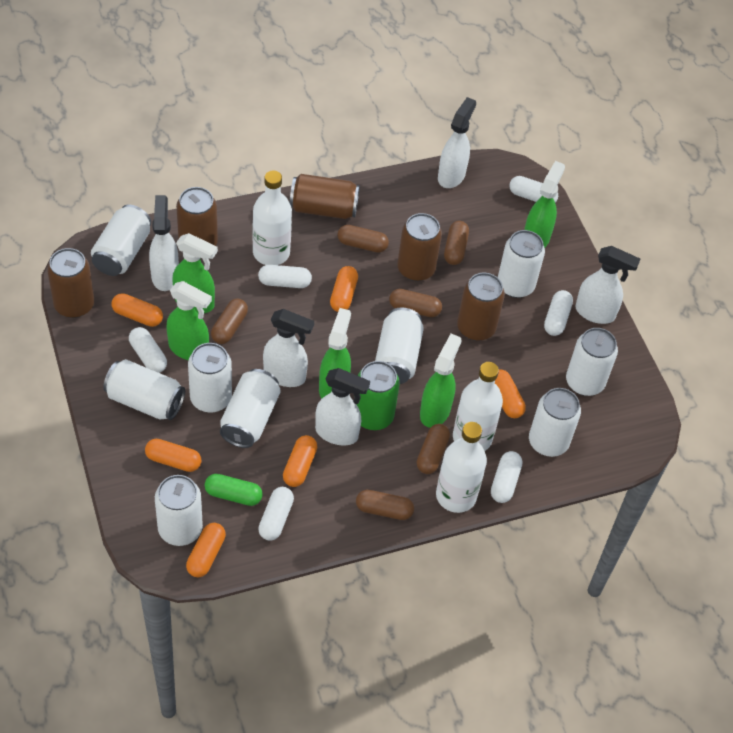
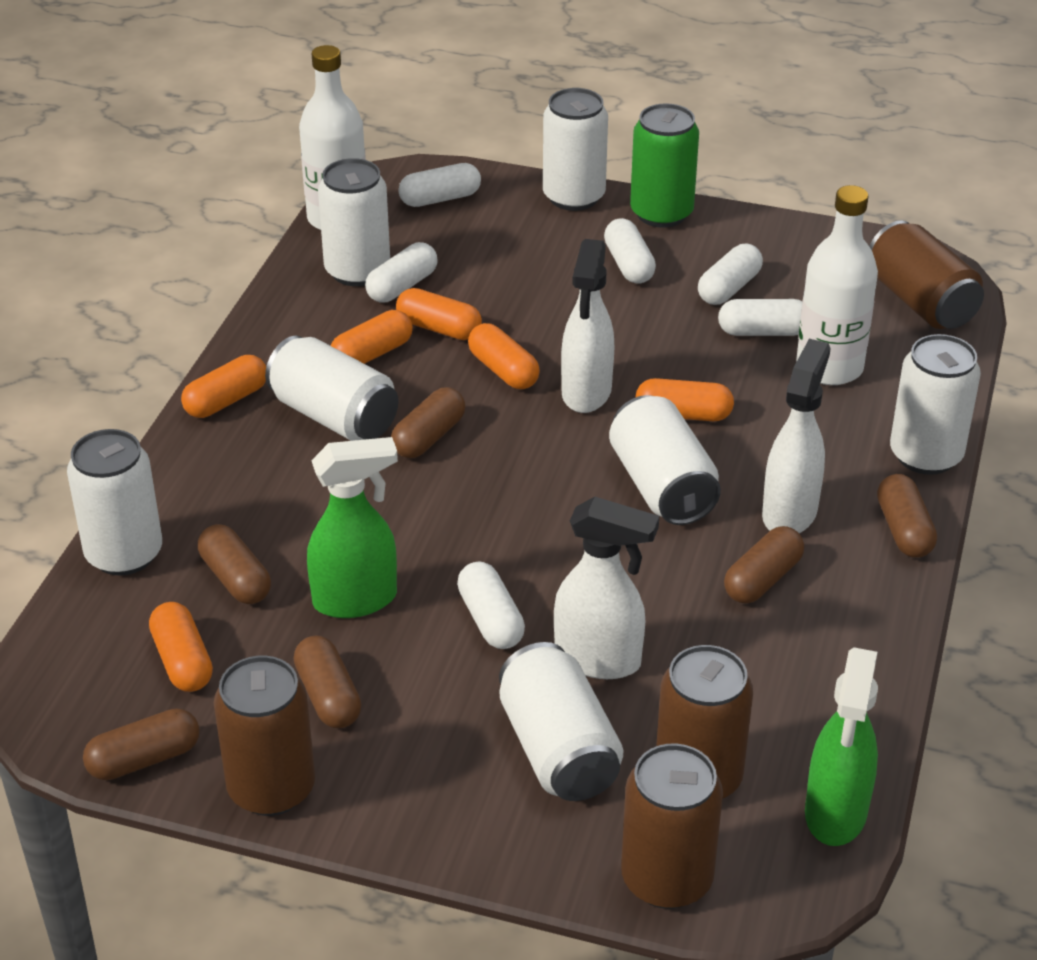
brown can: [47,248,94,318] [176,187,218,246] [290,174,360,219] [397,213,442,281] [457,273,505,341] = 5 -> [214,656,315,816] [621,744,723,909] [656,645,753,798] [869,220,984,329] = 4
green capsule: [205,474,263,506] = 1 -> none = 0
green spray bottle: [166,281,212,360] [173,233,218,313] [319,308,351,399] [420,334,462,428] [524,161,565,248] = 5 -> [307,437,398,618] [805,647,878,846] = 2
white bottle: [252,171,292,265] [436,422,487,513] [453,362,503,451] = 3 -> [299,45,366,230] [796,185,878,385] = 2
white can: [91,205,151,276] [103,359,185,420] [155,475,203,546] [188,343,232,412] [220,369,281,448] [375,308,424,384] [498,230,545,298] [529,388,581,457] [566,328,618,396] = 9 -> [67,429,162,576] [265,335,399,441] [318,158,390,286] [499,642,623,801] [543,88,608,211] [609,395,721,525] [890,334,981,475] = 7
white spray bottle: [149,195,179,291] [263,309,314,387] [315,368,370,445] [438,97,476,188] [575,246,640,324] = 5 -> [554,497,659,679] [561,239,614,413] [762,339,831,533] = 3

